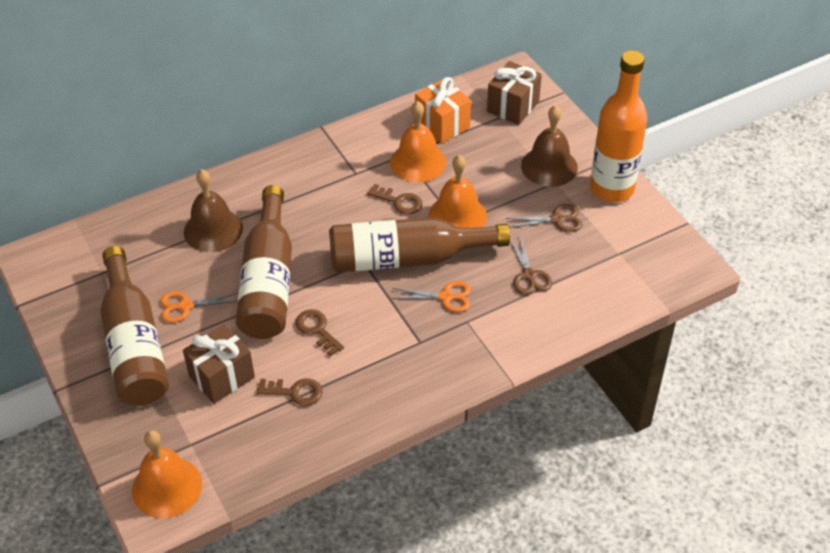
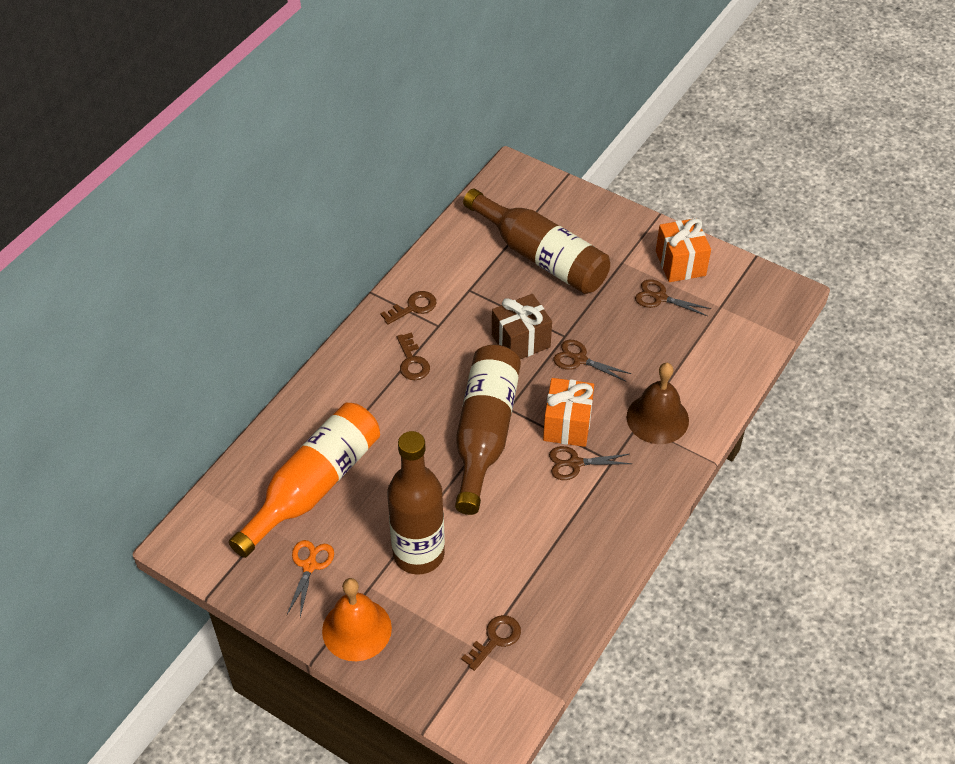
brown bell: [184,169,243,252] [521,105,578,187] = 2 -> [626,363,689,444] = 1
brown gift: [183,324,255,404] [487,61,542,125] = 2 -> [492,294,552,359] = 1
brown scissors: [505,204,583,232] [510,235,552,295] = 2 -> [549,446,632,480] [553,340,631,382] [635,279,711,316] = 3
orange bell: [132,430,202,518] [390,101,446,182] [429,155,487,228] = 3 -> [322,578,392,661] = 1
orange gift: [415,77,471,144] = 1 -> [543,378,594,447] [656,218,711,282] = 2
orange scissors: [160,291,238,323] [391,281,471,312] = 2 -> [287,540,334,617] = 1

